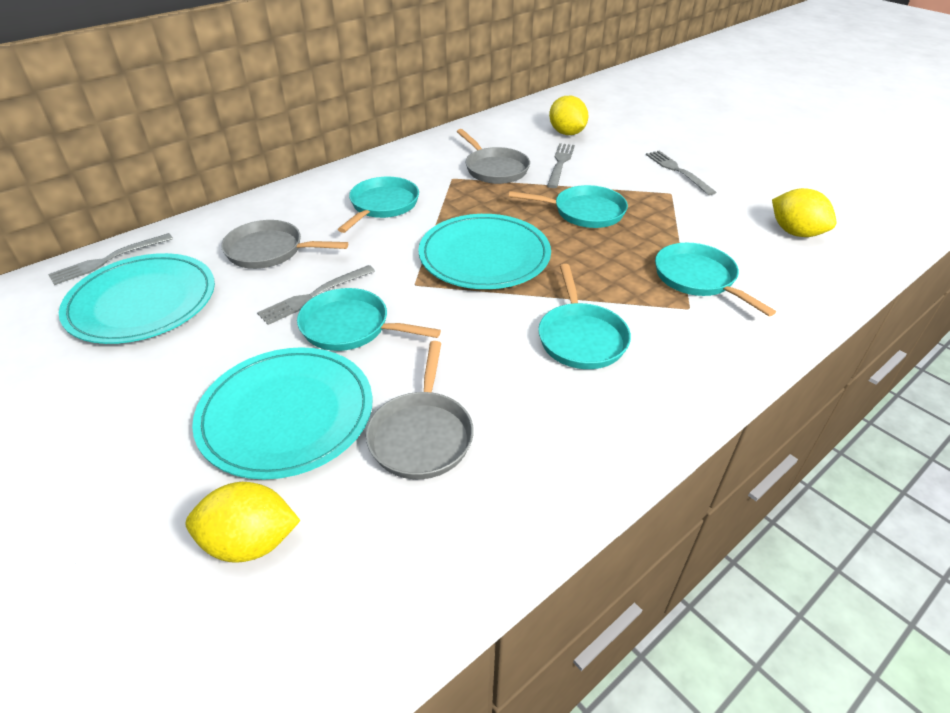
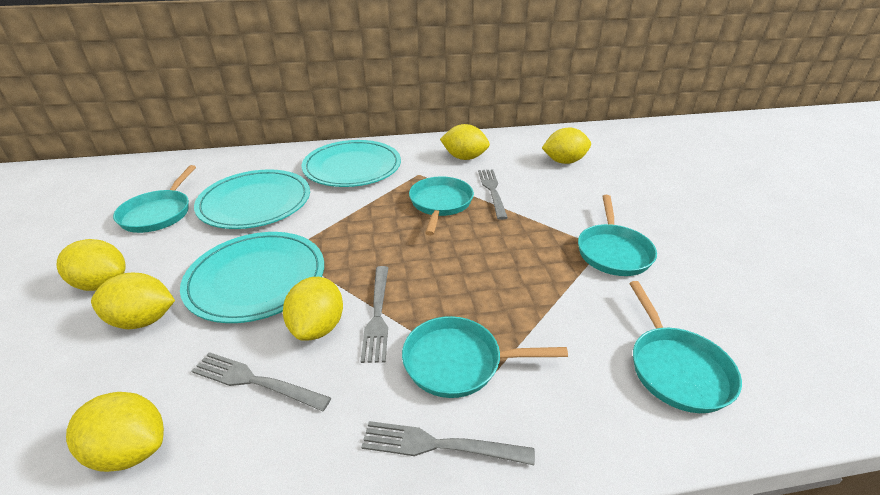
grey pan: [221,220,348,269] [366,341,474,479] [457,129,530,184] = 3 -> none = 0
yellow lemon: [186,482,301,563] [549,96,589,135] [772,188,836,237] = 3 -> [57,239,126,291] [66,392,164,472] [91,273,175,329] [283,277,343,341] [440,124,490,160] [542,128,591,164] = 6

